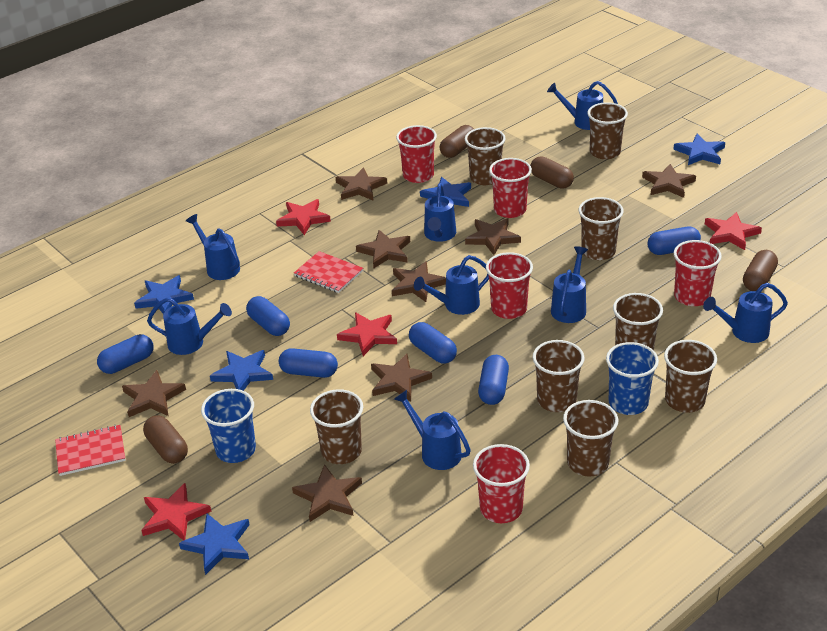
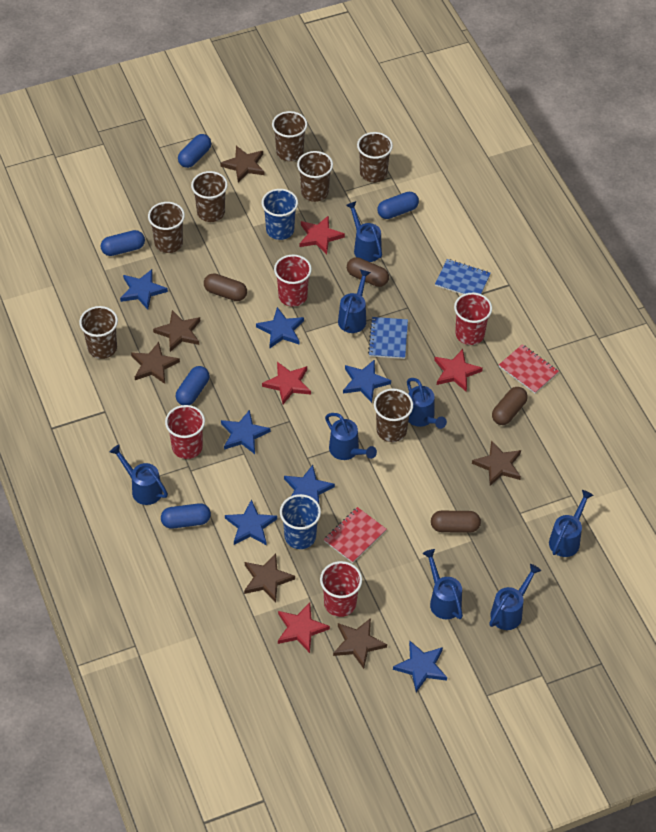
blue capsule: [97,334,153,374] [246,296,290,336] [279,348,338,378] [409,322,457,364] [478,355,509,405] [648,226,701,255] = 6 -> [101,230,145,256] [161,503,211,529] [176,366,210,405] [178,134,211,168] [377,192,419,219] = 5
blue notebook: none = 0 -> [368,317,408,359] [435,259,491,295] = 2
blue star: [134,275,194,314] [179,514,250,575] [210,350,273,391] [420,177,471,207] [673,134,725,165] = 5 -> [120,269,168,309] [221,410,271,454] [225,499,277,545] [256,307,304,348] [284,465,335,504] [343,359,391,403] [393,641,447,692] = 7
brown cup: [310,389,363,464] [465,127,506,185] [533,340,584,412] [563,400,618,477] [579,197,624,260] [587,102,628,159] [613,293,663,350] [664,340,717,413] = 8 -> [79,306,118,359] [148,202,185,253] [191,171,228,222] [272,111,307,161] [297,151,333,202] [357,132,393,182] [374,388,413,442] = 7
brown star: [122,370,186,417] [292,464,362,522] [335,167,387,201] [356,230,410,269] [371,354,432,402] [392,261,446,302] [465,218,521,255] [642,164,696,198] = 8 -> [131,342,180,384] [153,310,200,352] [220,146,265,182] [244,553,295,602] [333,618,387,669] [472,440,521,486] = 6
red cup: [396,125,437,183] [473,444,530,523] [486,252,533,319] [489,158,532,218] [673,240,722,306] = 5 -> [165,405,205,459] [274,254,312,307] [320,561,362,617] [454,293,492,345] = 4

